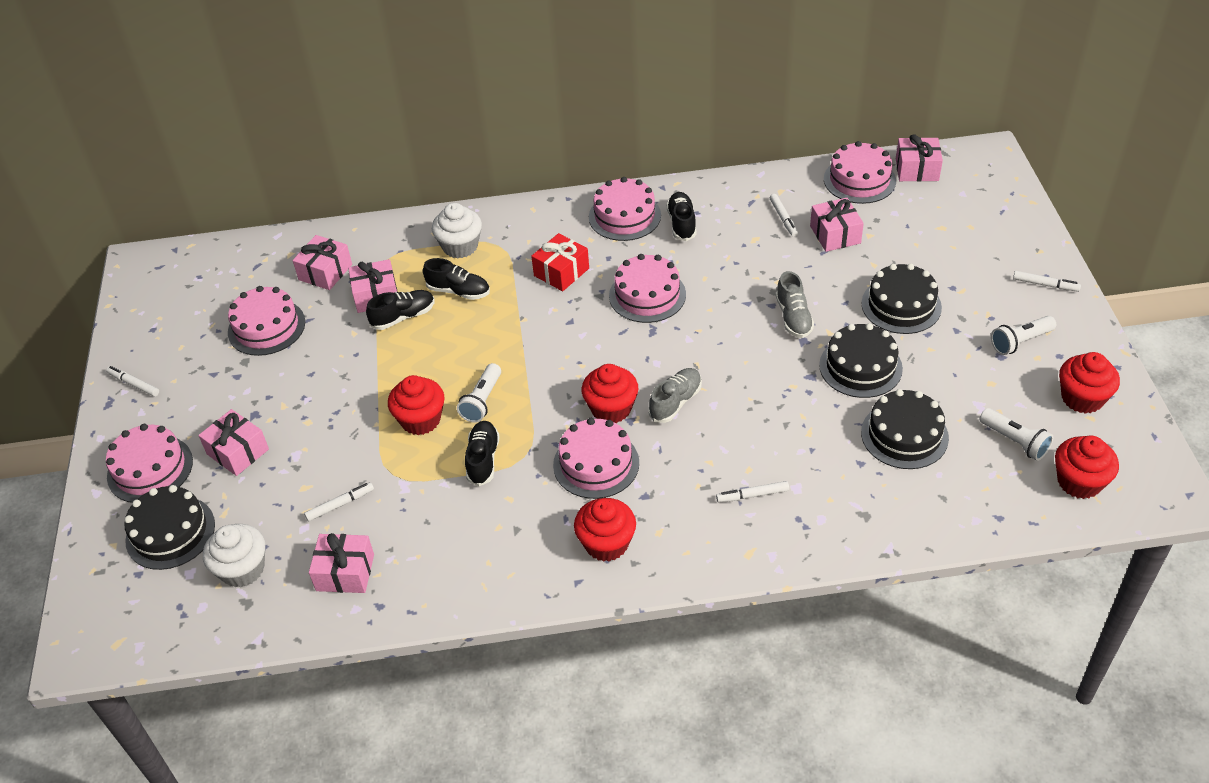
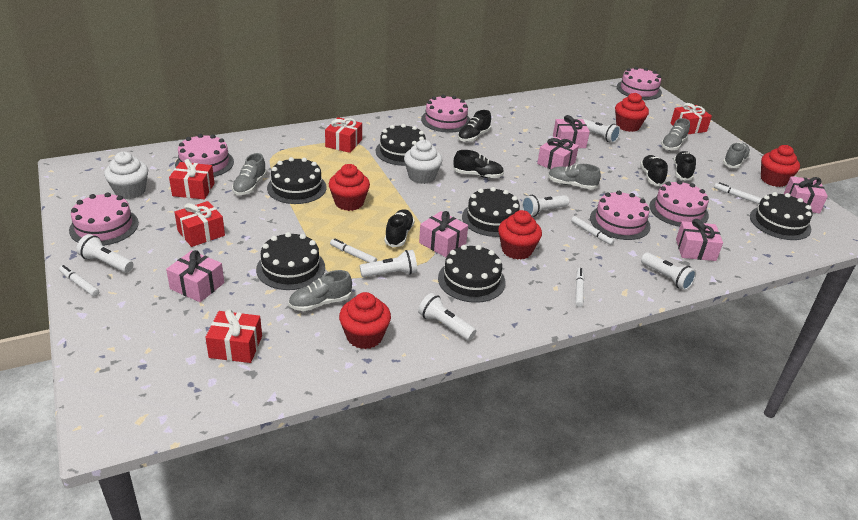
black cake: [124,485,215,570] [819,323,903,398] [861,264,942,334] [861,389,949,469] = 4 -> [256,232,325,290] [267,157,327,204] [376,124,426,166] [438,245,506,303] [462,187,520,237] [750,192,813,240] = 6
black shoe: [366,290,434,330] [423,258,490,300] [465,421,500,486] [666,192,697,241] = 4 -> [384,209,415,247] [453,150,504,178] [458,110,491,142] [640,155,668,186] [673,151,696,181] = 5
grey shoe: [649,368,702,423] [775,271,814,338] = 2 -> [232,153,267,195] [288,270,352,311] [548,164,601,189] [661,118,690,150] [723,143,750,168] = 5
red gift: [531,233,589,291] = 1 -> [169,159,215,200] [174,201,225,247] [205,309,262,363] [325,117,362,153] [670,103,712,134] = 5
white flashlight: [457,363,501,423] [980,408,1053,461] [991,316,1056,355] = 3 -> [76,234,134,273] [360,250,417,277] [418,293,476,341] [522,195,569,217] [583,119,620,143] [641,253,696,290] = 6

